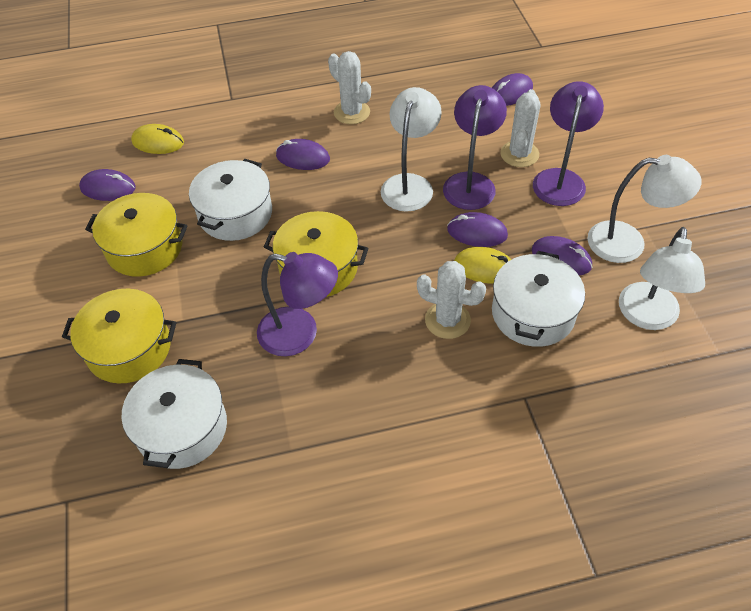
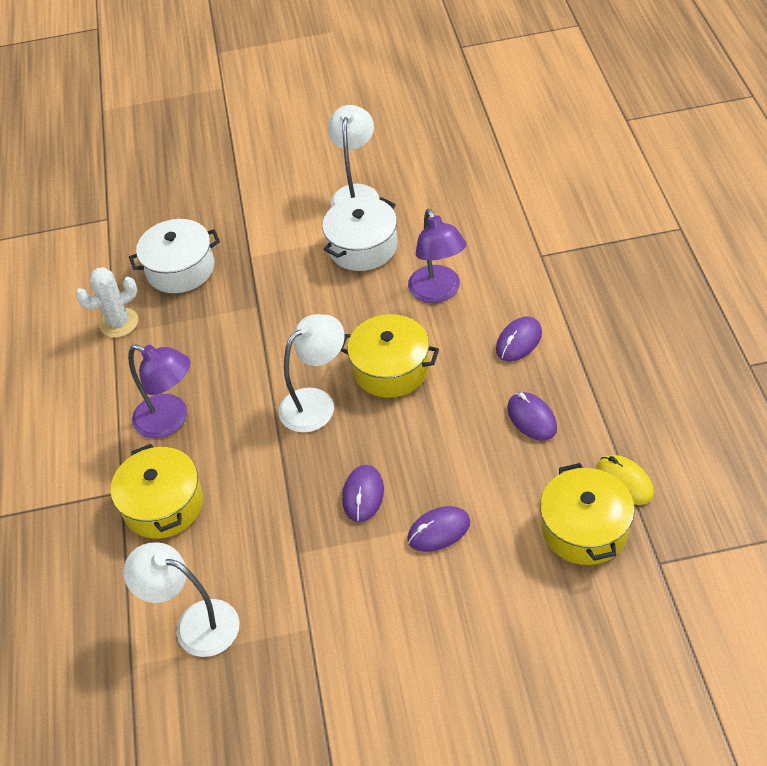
purple lamp: [257,252,338,356] [443,85,507,210] [533,81,604,206] = 3 -> [128,344,191,438] [408,209,467,303] = 2
purple mouse: [79,169,136,201] [276,139,330,170] [447,212,508,247] [492,73,533,106] [532,236,592,275] = 5 -> [342,465,384,522] [407,506,470,552] [496,317,542,361] [507,392,557,441] = 4
white cactus: [328,51,371,124] [417,261,486,339] [500,89,540,167] = 3 -> [75,267,138,338] = 1
white pot: [122,359,227,469] [189,159,272,241] [492,251,585,347] = 3 -> [129,219,220,293] [322,197,397,271] = 2
yellow mouse: [131,124,184,154] [454,247,512,284] = 2 -> [596,455,654,505] = 1

